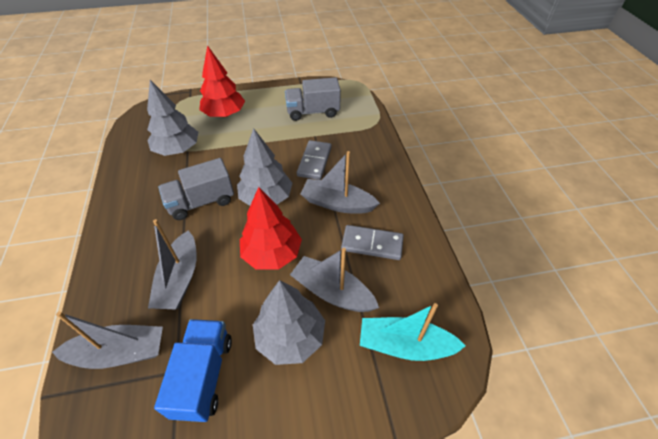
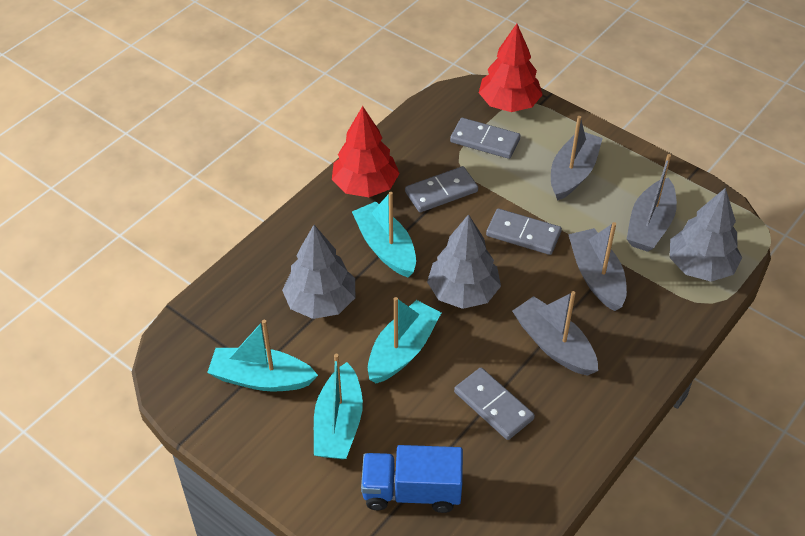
grey domino: [297,140,332,180] [341,225,404,260] = 2 -> [405,166,478,212] [450,118,521,159] [454,368,535,440] [486,209,562,255] = 4
grey truck: [158,158,234,220] [285,77,341,121] = 2 -> none = 0
turquoise boat: [360,303,466,361] = 1 -> [207,320,318,391] [314,354,363,459] [352,192,416,277] [368,297,441,383] = 4

